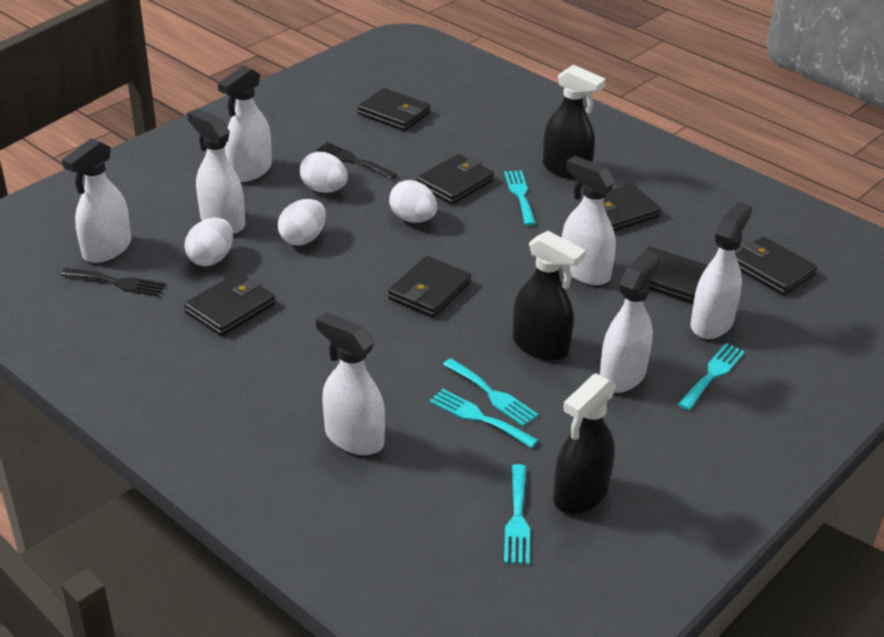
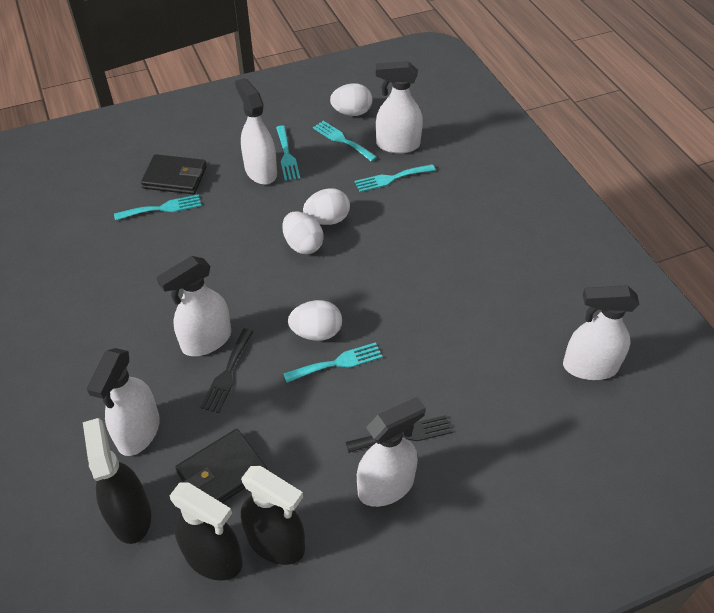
black wallet: [184,272,275,336] [358,88,430,131] [388,256,471,318] [416,154,494,204] [580,184,661,231] [634,247,708,303] [735,236,817,295] = 7 -> [141,154,207,195] [175,429,267,503] = 2
white spray bottle: [62,138,131,263] [187,108,245,234] [218,65,272,182] [316,312,385,455] [562,156,616,285] [600,250,661,393] [691,202,752,339] = 7 -> [86,348,160,456] [156,256,231,356] [235,78,277,185] [357,397,426,507] [376,61,423,154] [563,286,639,380] = 6

